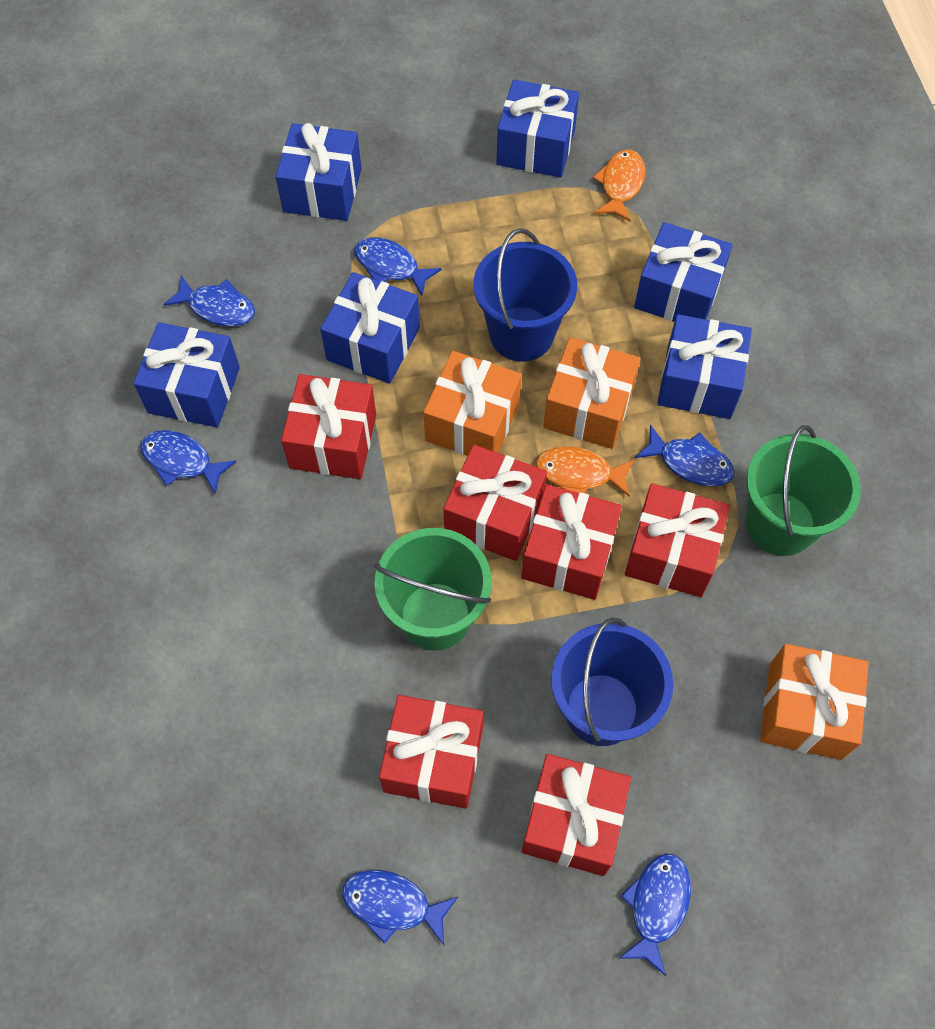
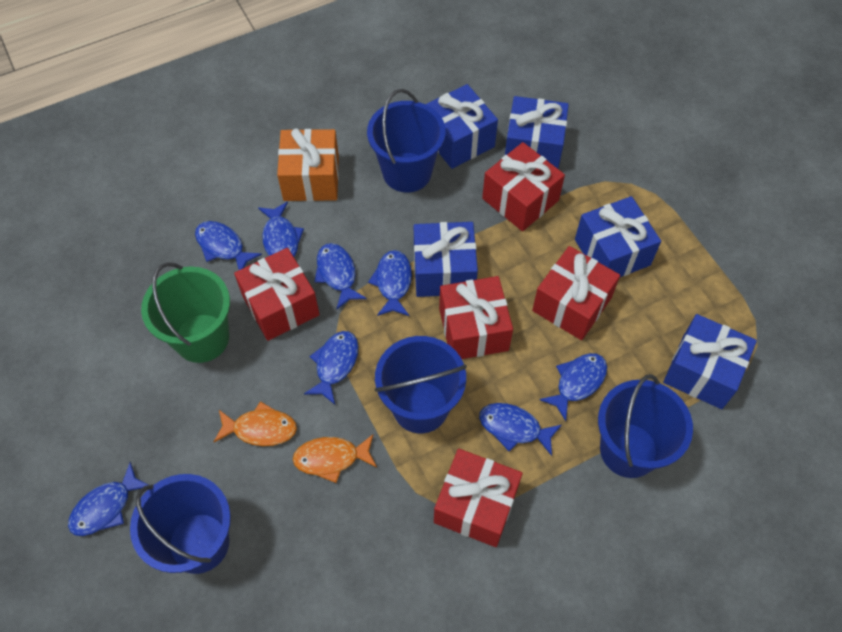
blue bucket: [474,228,577,361] [551,618,673,746] = 2 -> [130,474,231,574] [367,89,446,192] [374,336,467,433] [598,374,693,478] = 4
blue fish: [140,430,237,494] [163,275,255,327] [342,870,458,945] [354,237,442,296] [618,853,691,976] [635,425,734,486] = 6 -> [68,462,149,536] [195,221,262,270] [258,202,304,257] [304,331,359,404] [314,243,367,309] [368,250,412,316] [479,403,562,456] [539,353,607,421] = 8
blue gift: [133,322,240,427] [275,123,362,221] [320,272,420,384] [496,80,579,178] [634,222,733,322] [657,314,752,419] = 6 -> [414,222,478,297] [426,84,498,169] [505,96,569,169] [575,196,661,277] [663,314,757,409] = 5
green bucket: [374,528,492,651] [746,425,861,556] = 2 -> [141,262,230,363] = 1
orange gift: [423,351,522,456] [543,337,641,449] [760,644,869,760] = 3 -> [277,128,339,201] = 1
red gift: [281,374,376,479] [379,695,484,809] [443,445,547,561] [521,484,622,600] [522,754,631,876] [625,483,730,597] = 6 -> [234,248,320,341] [434,449,523,547] [439,276,513,359] [482,142,565,231] [532,246,620,340] = 5

